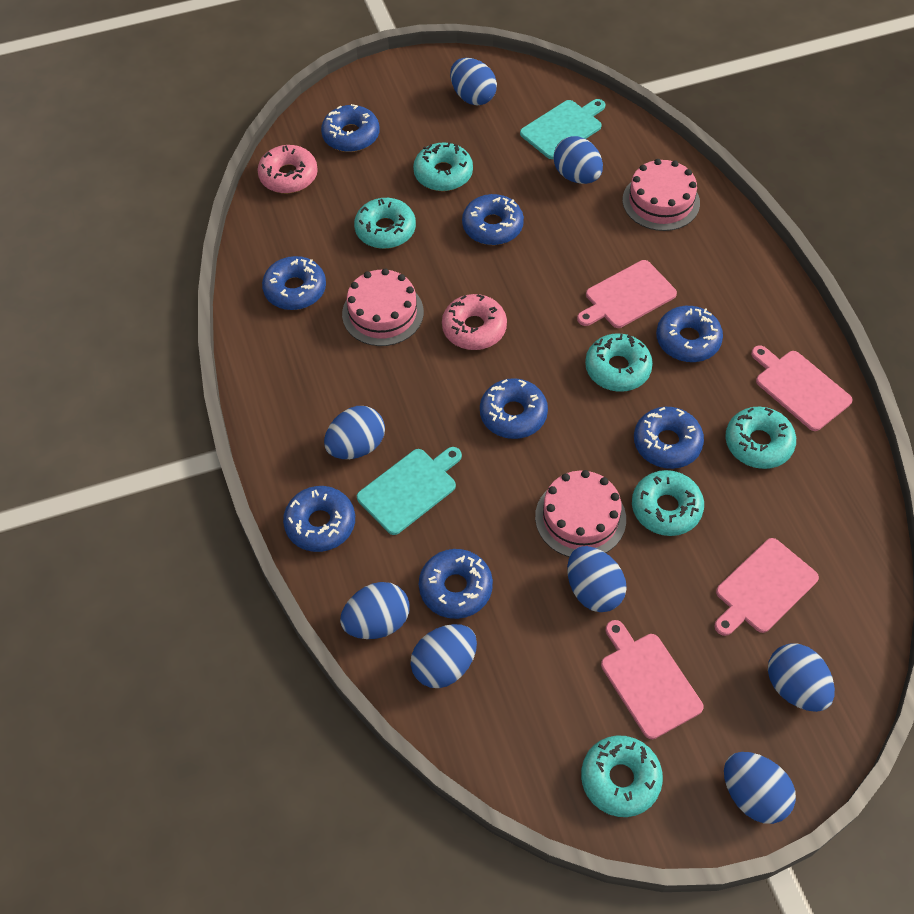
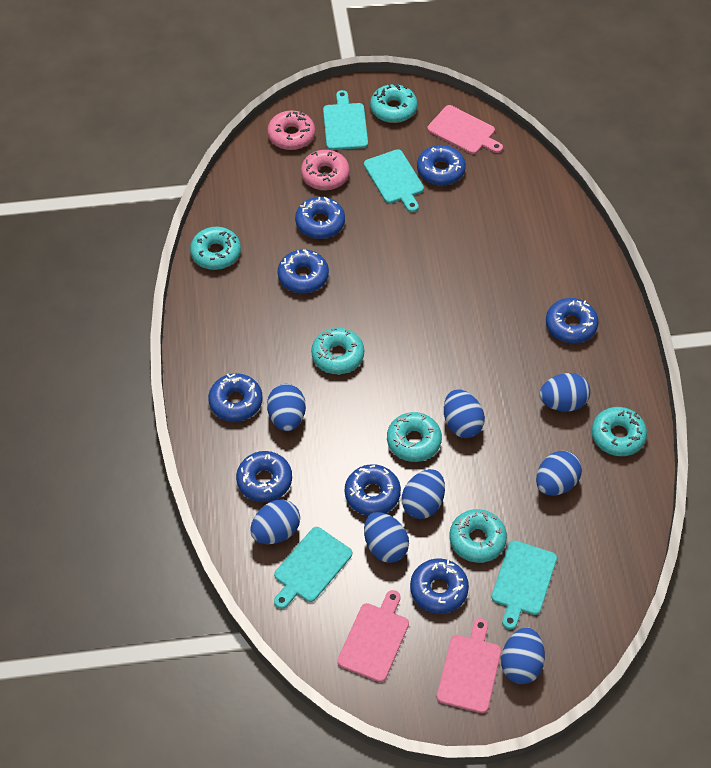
pink cake: [342,268,424,346] [535,470,626,557] [622,159,700,231] = 3 -> none = 0
pink cutting board: [577,260,677,328] [601,620,704,739] [714,538,819,636] [751,345,853,431] = 4 -> [337,590,409,682] [427,105,503,154] [437,618,501,713] = 3
turquoise cutting board: [357,447,462,535] [520,99,605,159] = 2 -> [274,527,352,609] [323,90,368,150] [364,149,424,212] [491,541,557,630] = 4

